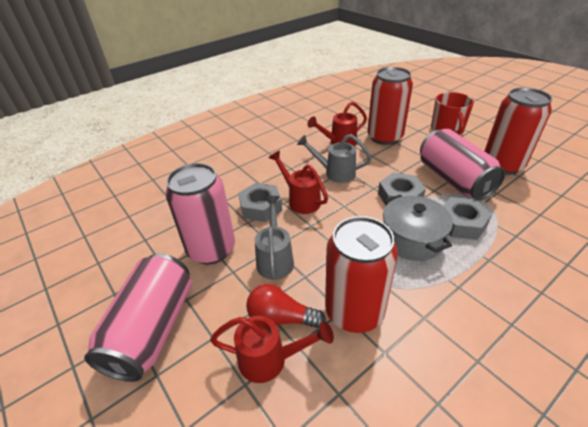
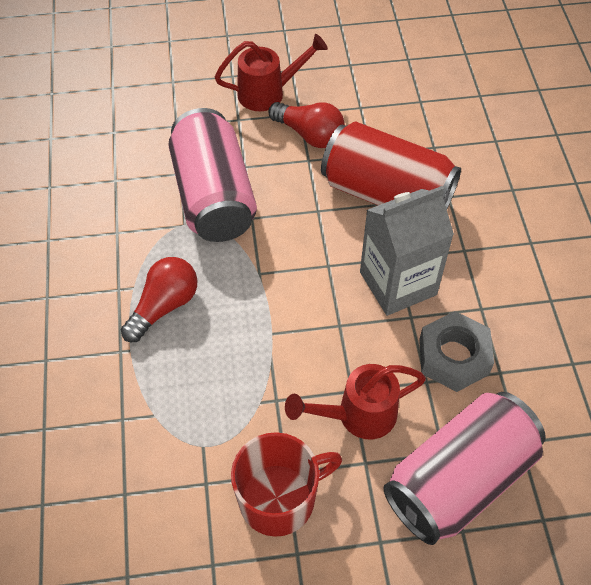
grey carton: none = 0 -> [360,186,454,316] = 1
grey nut: [238,183,282,222] [378,172,426,206] [443,197,492,240] = 3 -> [419,311,494,392] = 1
grey pot: [383,194,453,261] = 1 -> none = 0
grey watering can: [255,196,294,280] [297,134,372,183] = 2 -> none = 0
pink can: [84,253,192,382] [165,163,235,264] [420,129,505,201] = 3 -> [168,108,257,242] [383,392,546,545] = 2
red can: [325,216,398,333] [368,67,413,145] [485,87,552,175] = 3 -> [321,121,461,209] = 1
red light bulb: [246,284,326,328] = 1 -> [121,257,197,342] [268,102,345,148] = 2
red watering can: [210,316,334,383] [269,150,328,214] [308,102,367,146] = 3 -> [215,34,328,111] [285,364,426,439] = 2

